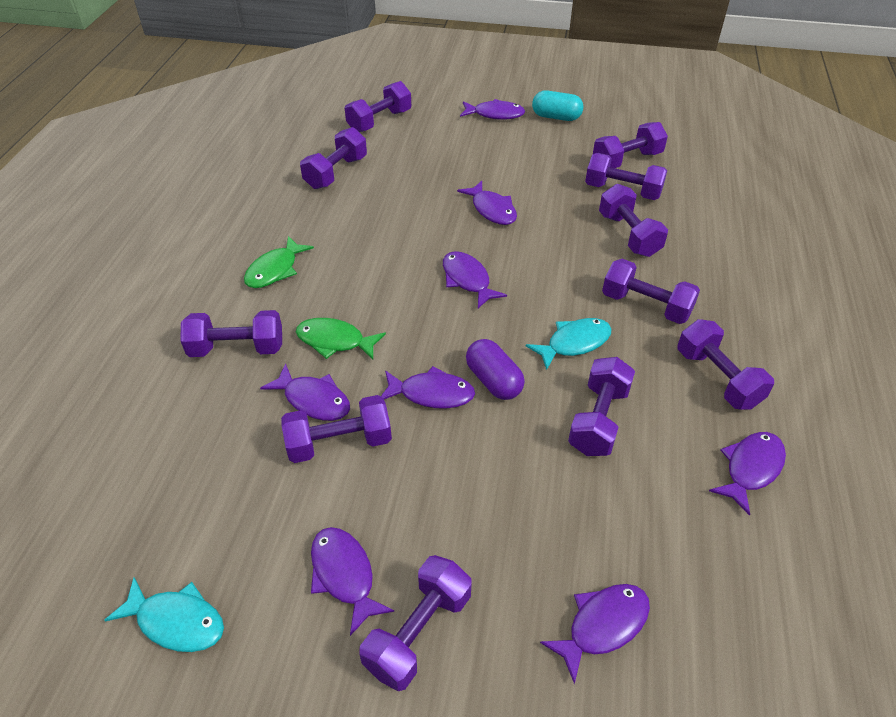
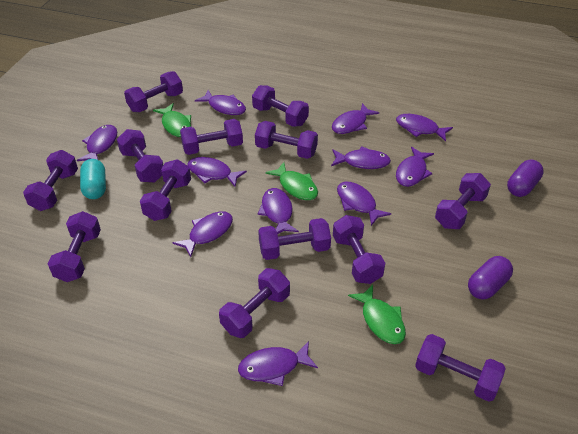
green fish: [244,236,314,288] [296,318,386,360] = 2 -> [153,103,191,137] [265,162,318,200] [348,285,406,344] = 3
purple capsule: [466,339,525,400] = 1 -> [468,256,513,299] [507,160,544,197] = 2
purple dumbbell: [180,310,282,357] [281,395,392,463] [300,127,367,189] [345,81,411,132] [359,555,472,691] [568,357,635,456] [585,153,667,200] [593,122,668,168] [599,184,668,257] [602,259,700,324] [678,319,774,410] = 11 -> [23,150,78,211] [48,211,101,282] [117,129,163,182] [124,71,183,112] [140,159,191,221] [180,119,243,155] [219,268,290,338] [252,85,309,127] [255,121,318,159] [258,218,331,260] [333,215,385,284] [415,334,506,402] [435,173,491,229] = 13
purple fish: [260,363,350,421] [311,527,394,636] [381,366,475,409] [443,251,507,308] [457,181,517,225] [460,99,525,120] [540,584,650,684] [709,432,786,516] = 8 -> [77,125,117,161] [173,211,233,257] [187,157,247,187] [195,90,246,115] [238,341,318,386] [258,188,299,234] [331,147,391,169] [332,103,379,134] [337,182,391,226] [396,114,453,141] [396,147,434,187] = 11
turquoise fish: [104,577,224,652] [526,318,611,370] = 2 -> none = 0

